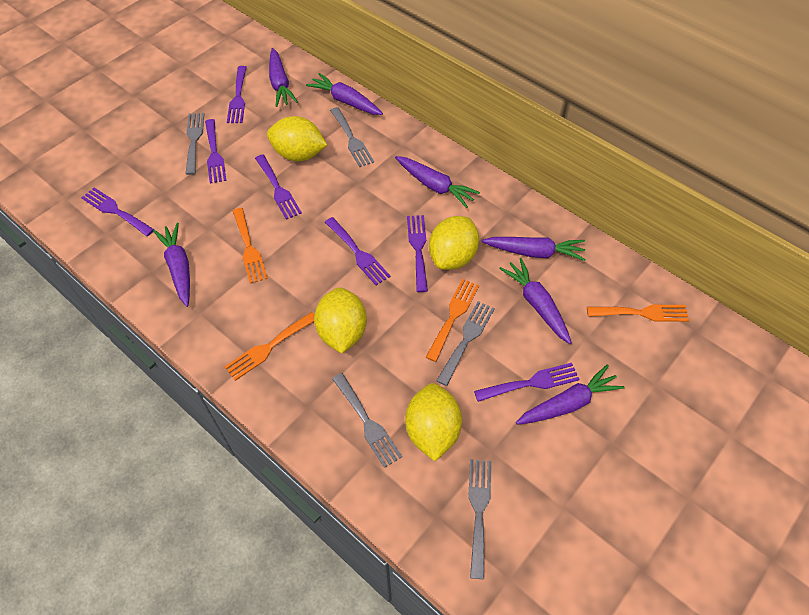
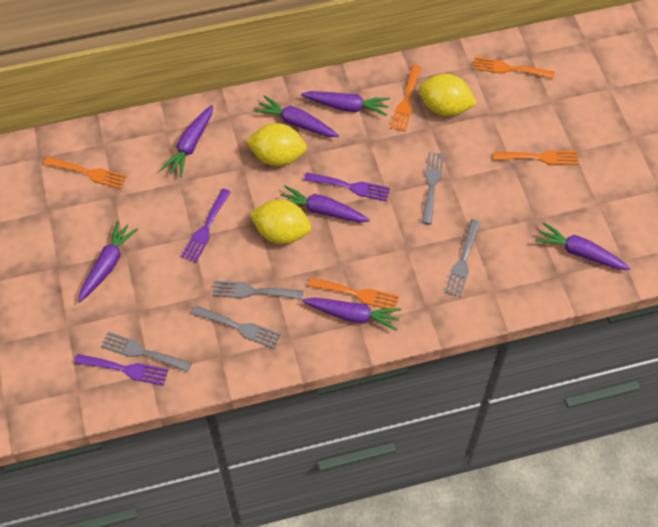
orange fork: [224,312,315,381] [233,208,268,284] [426,279,479,362] [587,304,689,322] = 4 -> [44,157,127,189] [308,278,399,309] [390,65,421,132] [473,57,555,79] [493,151,578,165] = 5
purple fork: [81,188,154,236] [205,119,227,184] [227,66,247,123] [255,155,302,220] [325,217,391,285] [407,215,428,292] [474,363,580,402] = 7 -> [74,354,168,386] [181,188,231,263] [304,173,390,201] = 3
yellow lemon: [267,116,327,161] [314,287,367,353] [405,383,462,461] [429,216,479,270] = 4 -> [246,123,307,166] [249,200,311,244] [419,74,477,116] = 3

